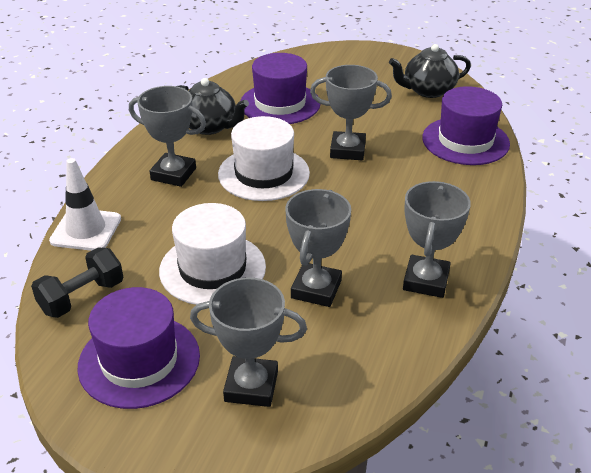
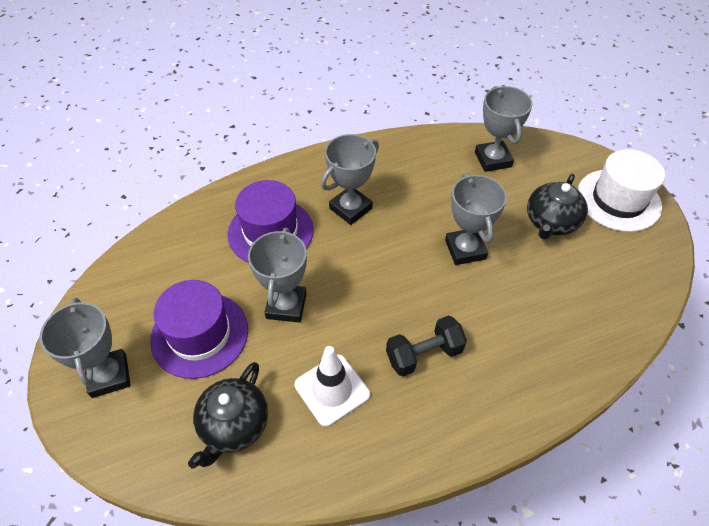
purple hat: [78,287,200,409] [240,53,320,124] [422,86,510,165] = 3 -> [150,280,248,379] [228,180,314,263] = 2
white hat: [159,203,266,305] [218,116,310,201] = 2 -> [577,149,665,232] = 1

